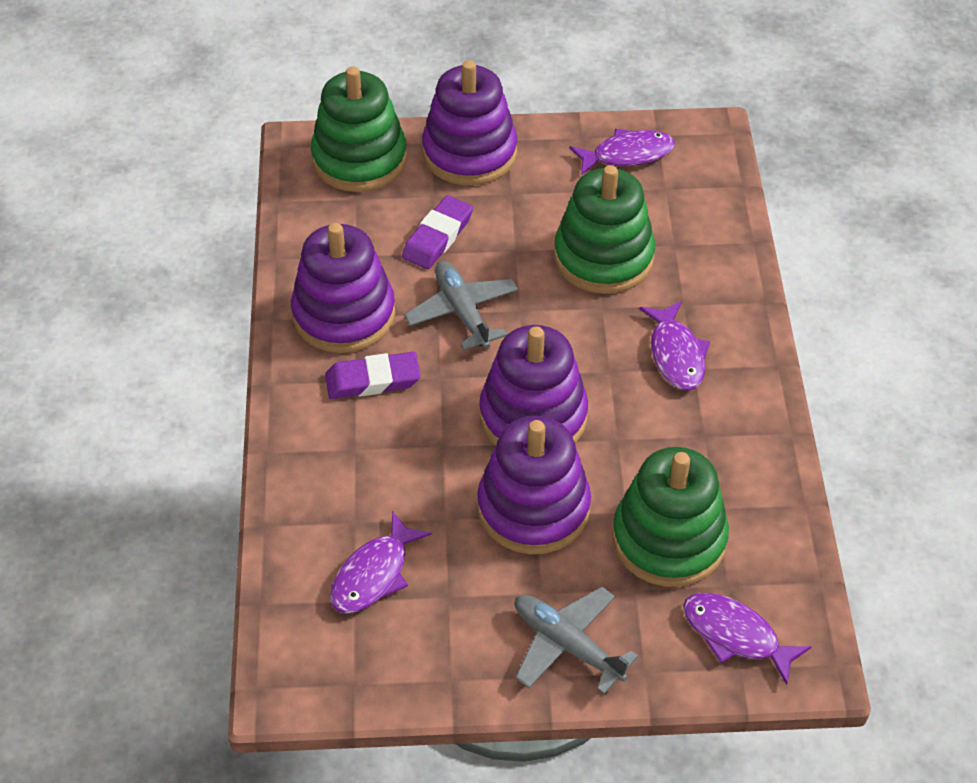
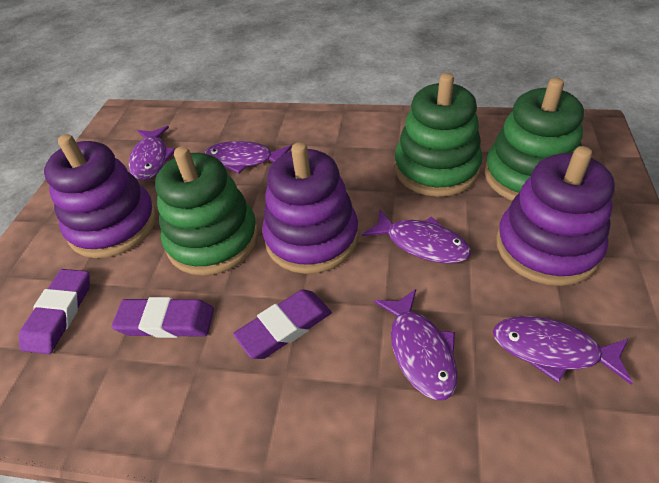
grey plane: [404,261,518,350] [515,587,638,694] = 2 -> none = 0
purple eraser: [325,352,421,399] [402,195,473,269] = 2 -> [19,269,90,354] [112,297,214,338] [233,289,332,359] = 3
purple fish: [330,511,432,614] [570,129,675,175] [640,301,710,390] [683,593,811,685] = 4 -> [129,126,175,180] [204,141,292,174] [362,210,471,263] [374,289,458,400] [493,316,633,385] = 5
purple stacking toy: [291,223,395,353] [422,60,517,186] [477,416,591,554] [479,325,588,446] = 4 -> [44,134,157,258] [262,142,359,274] [496,146,615,286] = 3

